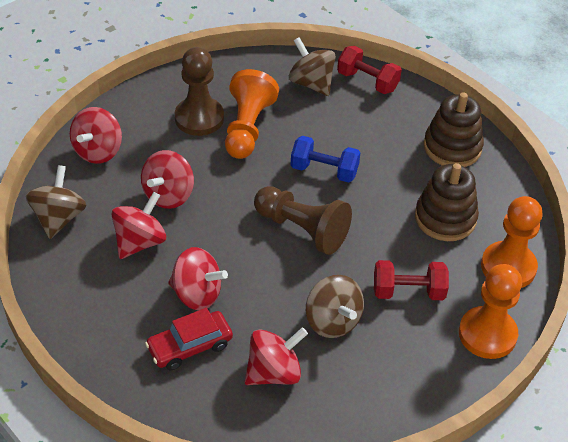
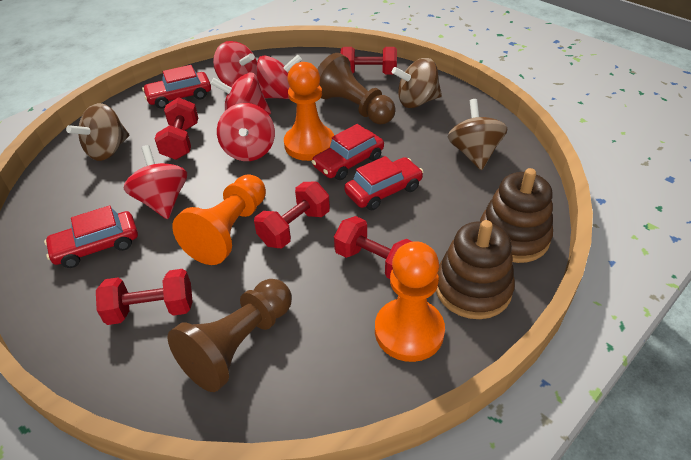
blue dumbbell: [291,136,360,183] = 1 -> none = 0
red car: [145,308,233,370] = 1 -> [44,205,138,268] [142,65,211,109] [312,124,384,180] [344,156,423,210] = 4
red dumbbell: [337,46,402,94] [374,260,449,300] = 2 -> [96,269,193,325] [155,97,198,160] [254,182,330,248] [334,216,413,279] [340,47,397,74] = 5

